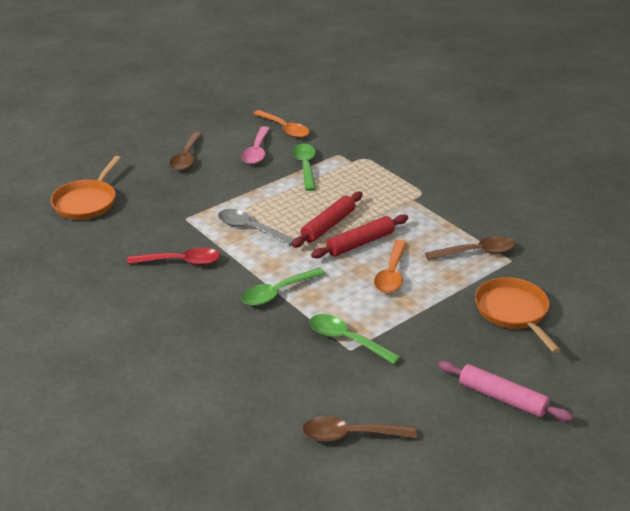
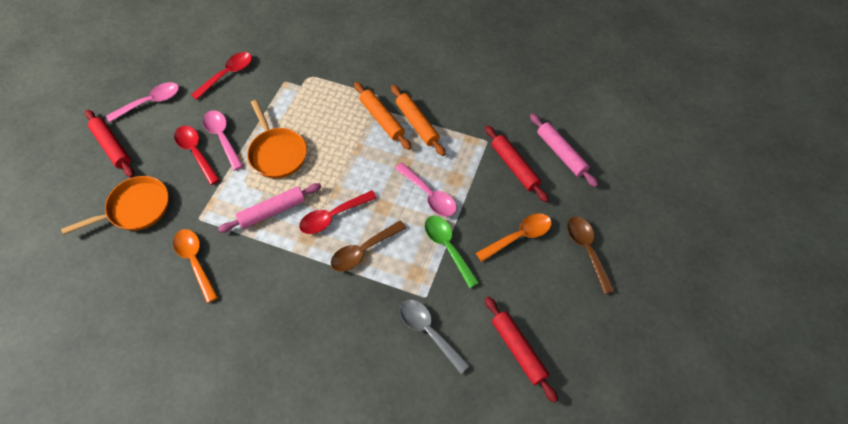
brown spoon: [169,132,201,171] [302,416,417,442] [425,236,515,260] = 3 -> [331,220,406,272] [567,216,615,294] = 2
green spoon: [241,268,325,306] [292,144,316,191] [310,314,401,364] = 3 -> [424,216,479,288] = 1
orange rolling pin: none = 0 -> [354,82,411,150] [391,85,446,156] = 2
pink rolling pin: [438,361,573,421] = 1 -> [218,183,321,233] [530,113,598,187] = 2
pink spoon: [241,126,270,164] = 1 -> [106,82,179,123] [203,110,243,171] [395,163,457,217] = 3
red rolling pin: [292,192,363,248] [311,214,408,258] = 2 -> [85,110,134,178] [485,125,549,202] [485,297,558,403] = 3
red spoon: [127,248,220,265] = 1 -> [174,126,220,185] [191,52,252,100] [299,190,377,234] = 3

